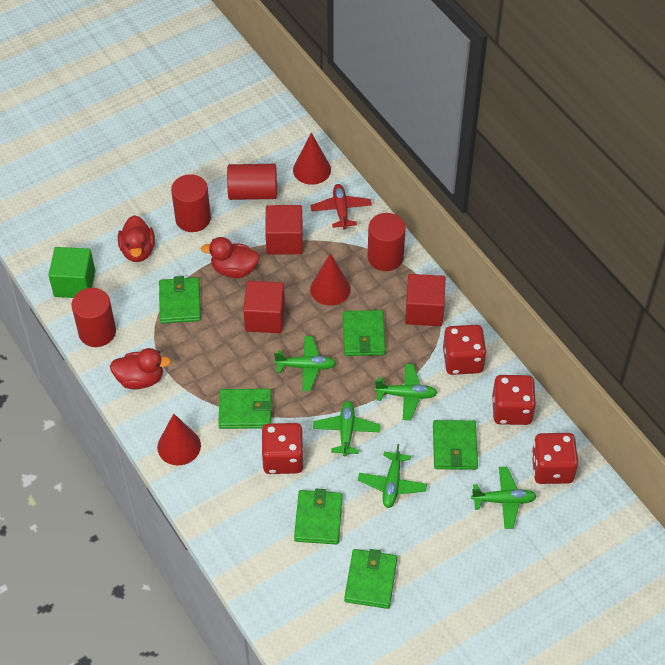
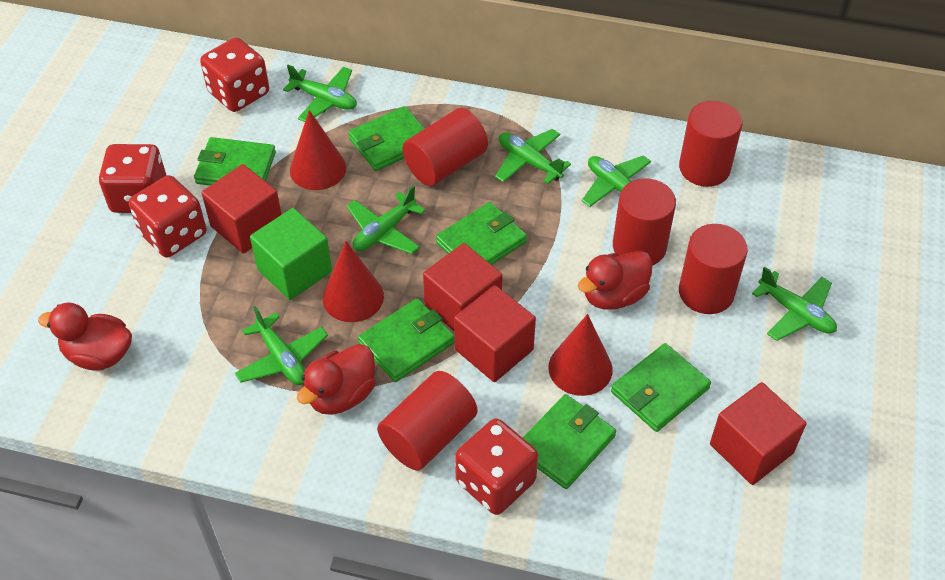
green plane: [274,336,336,391] [313,401,381,457] [358,444,427,508] [375,364,437,420] [471,467,537,529] = 5 -> [235,306,328,385] [283,64,357,122] [347,185,426,254] [495,129,571,184] [582,155,651,207] [752,267,837,341] = 6
red cube: [243,281,285,333] [265,205,303,255] [405,274,445,326] = 3 -> [202,164,282,254] [423,243,503,331] [454,285,536,382] [710,382,806,485] = 4
red cylinder: [72,288,116,347] [171,174,211,232] [227,164,277,200] [368,213,406,271] = 4 -> [377,371,477,470] [402,108,488,186] [613,178,676,266] [679,101,742,187] [679,224,748,314] = 5
red plane: [311,184,372,230] = 1 -> none = 0

